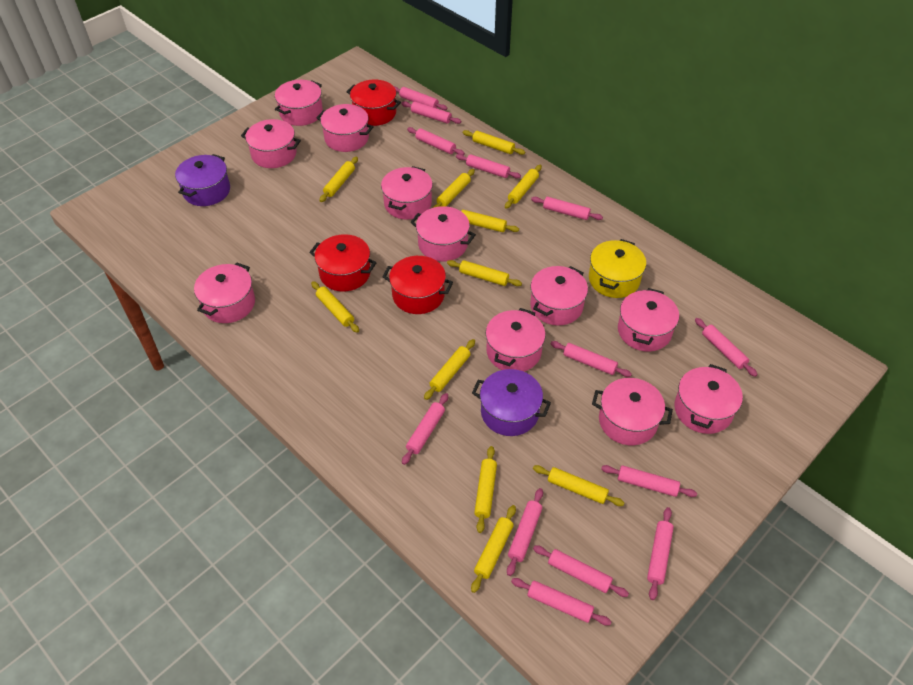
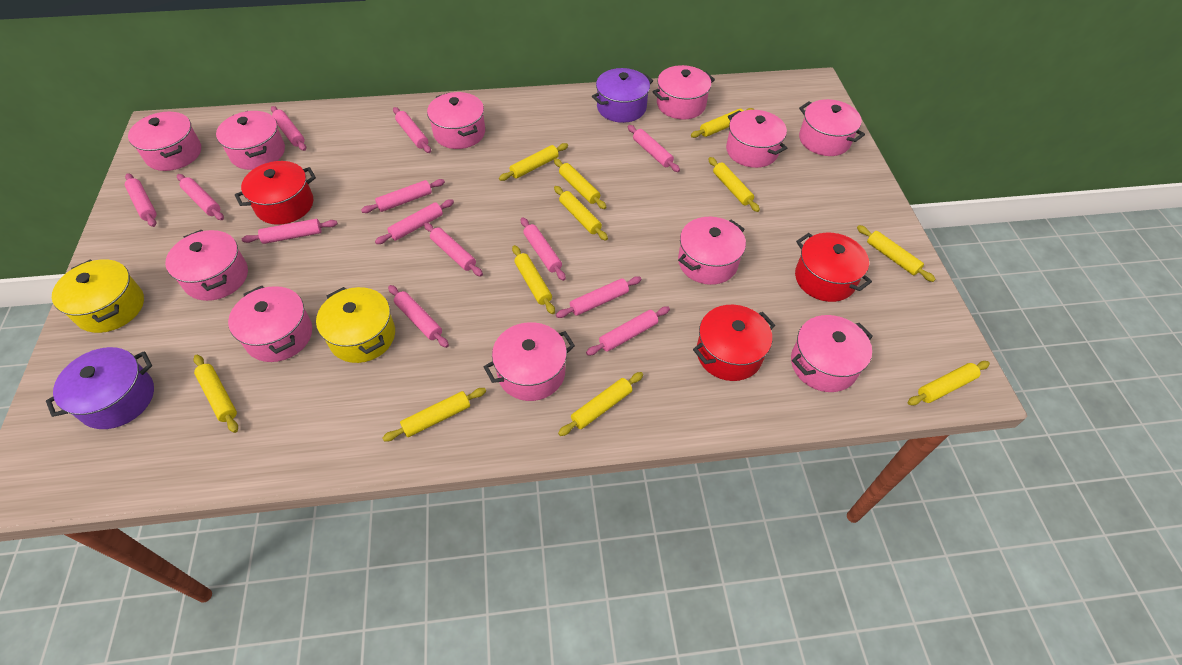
yellow pot: [589,239,646,298] = 1 -> [52,259,144,333] [316,287,395,363] = 2

